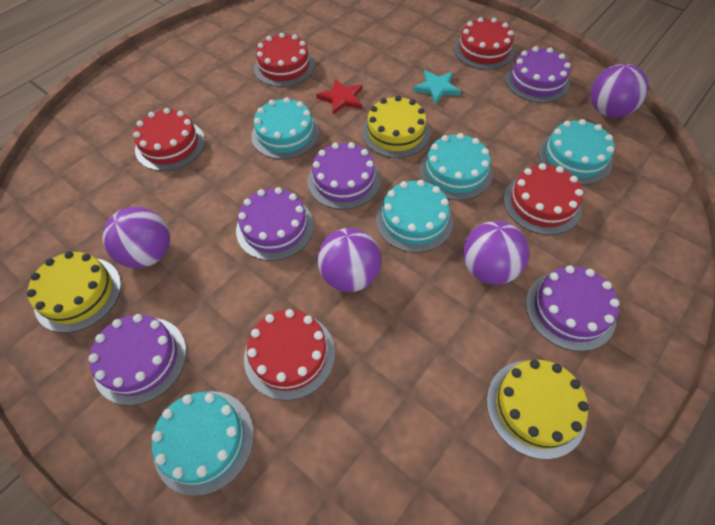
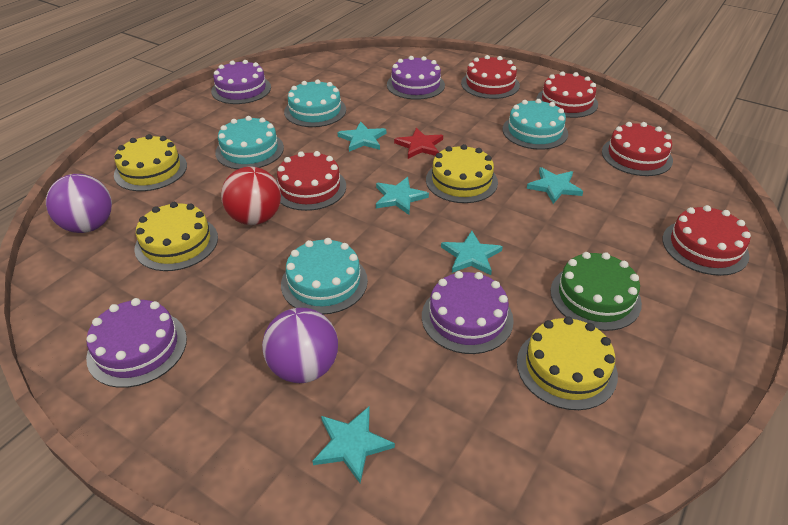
green cake: none = 0 -> [551,252,642,331] = 1
purple ball: [102,207,170,268] [318,228,381,292] [463,221,529,285] [591,64,649,118] = 4 -> [46,174,112,233] [262,308,338,383] = 2
purple cake: [88,314,186,405] [236,187,314,261] [308,142,381,210] [505,46,571,103] [526,265,619,351] = 5 -> [86,298,187,388] [211,60,271,104] [387,56,445,100] [422,271,514,354] = 4
red ball: none = 0 -> [221,167,281,225] = 1
turquoise cake: [152,391,254,496] [251,97,319,159] [376,180,453,253] [419,133,493,200] [538,119,615,185] = 5 -> [215,116,284,169] [281,238,368,315] [284,79,346,127] [503,99,568,150] = 4
turquoise star: [413,70,461,105] = 1 -> [313,407,395,483] [338,122,386,152] [376,177,429,215] [441,231,503,275] [527,167,583,204] = 5
yellow cake: [27,251,121,333] [362,95,430,158] [487,360,589,459] = 3 -> [114,134,187,191] [134,202,218,271] [426,144,498,203] [517,317,618,410] = 4

